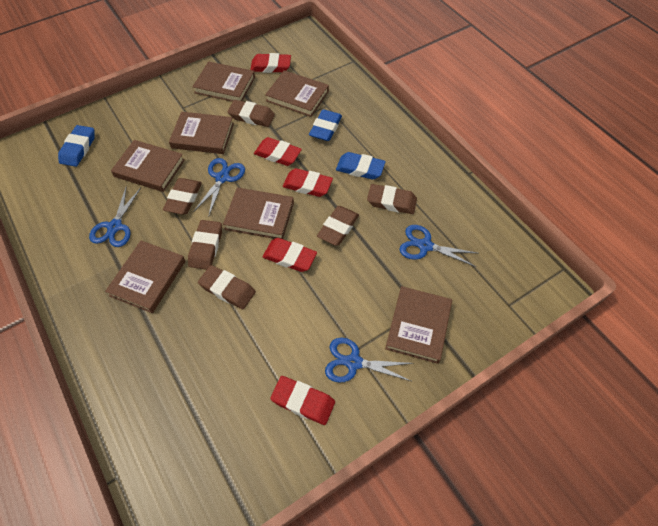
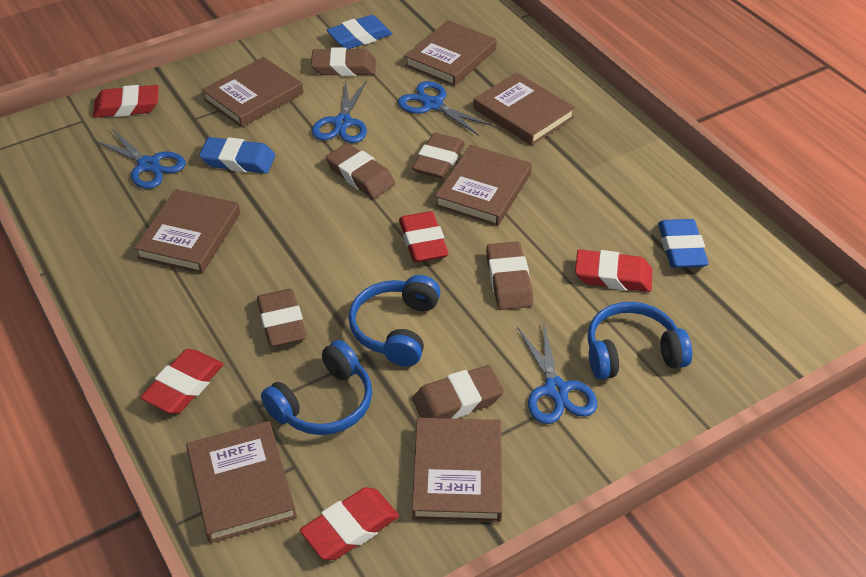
blue headphones: none = 0 -> [261,340,372,435] [349,275,441,367] [587,302,692,380] = 3

